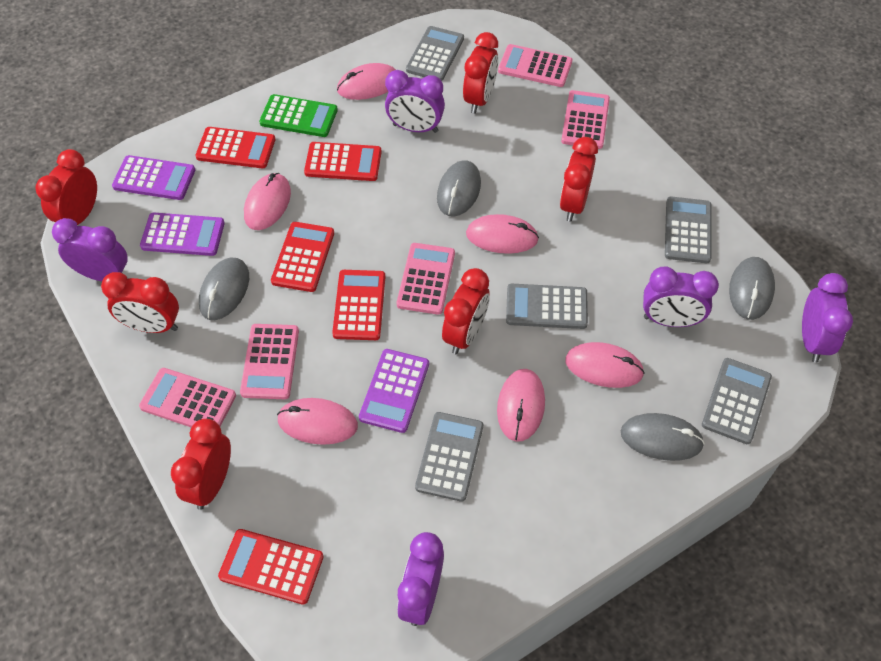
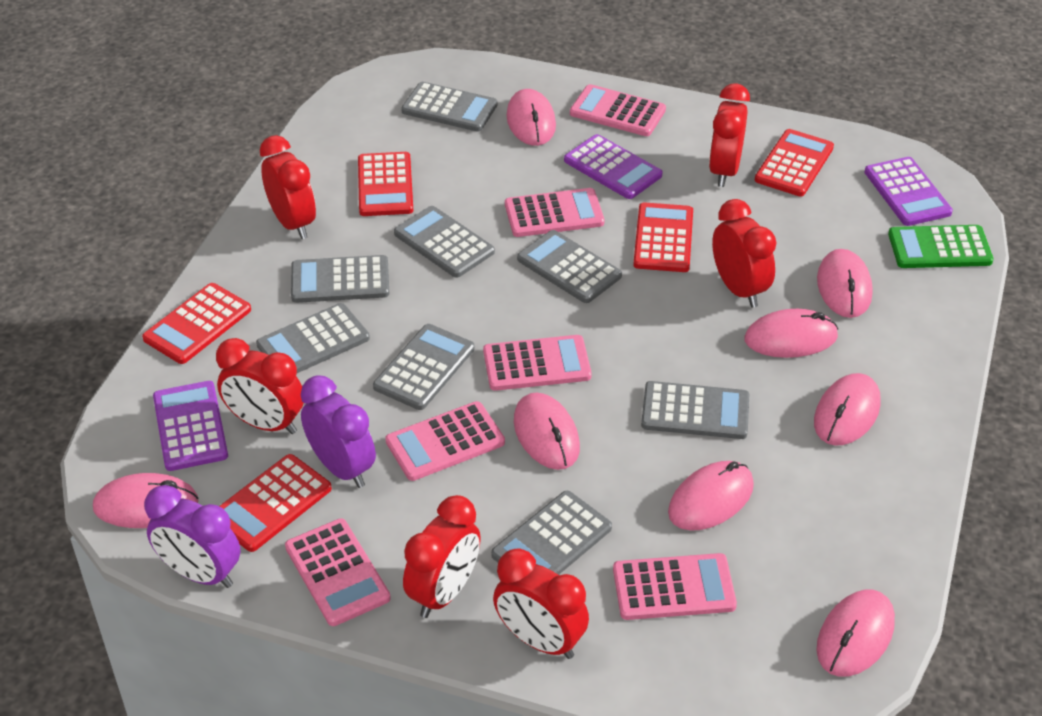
grey calculator: [406,26,464,81] [415,412,483,502] [506,284,588,329] [665,197,711,263] [702,358,772,444] = 5 -> [256,303,370,373] [291,255,389,303] [373,324,475,410] [394,206,495,278] [401,82,498,132] [491,491,612,575] [517,230,622,303] [641,381,749,439] = 8
grey mouse: [199,258,249,320] [437,160,481,217] [621,413,705,461] [729,257,775,320] = 4 -> none = 0
pink calculator: [139,368,236,427] [240,324,299,399] [397,243,455,315] [498,44,572,87] [561,90,610,149] = 5 -> [285,518,391,626] [385,401,505,481] [483,335,592,391] [505,188,604,237] [570,84,666,136] [613,553,737,620] = 6
pink mouse: [244,173,291,230] [277,398,358,445] [337,63,396,100] [466,214,539,254] [497,369,545,442] [565,342,645,388] = 6 -> [93,473,199,528] [506,89,556,146] [514,392,580,470] [668,461,754,531] [745,309,838,358] [814,373,881,446] [816,590,895,677] [817,249,873,318] = 8
purple clock: [52,218,128,281] [385,70,445,133] [397,532,444,626] [643,267,719,327] [802,273,853,363] = 5 -> [144,485,241,588] [301,375,376,488] = 2

